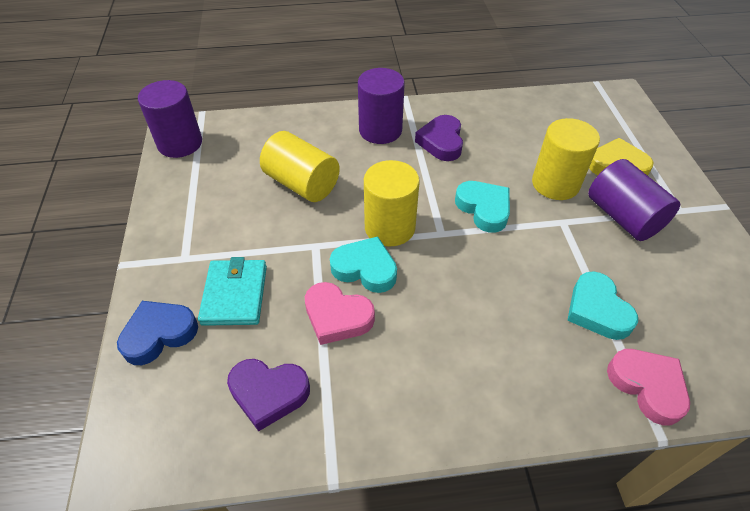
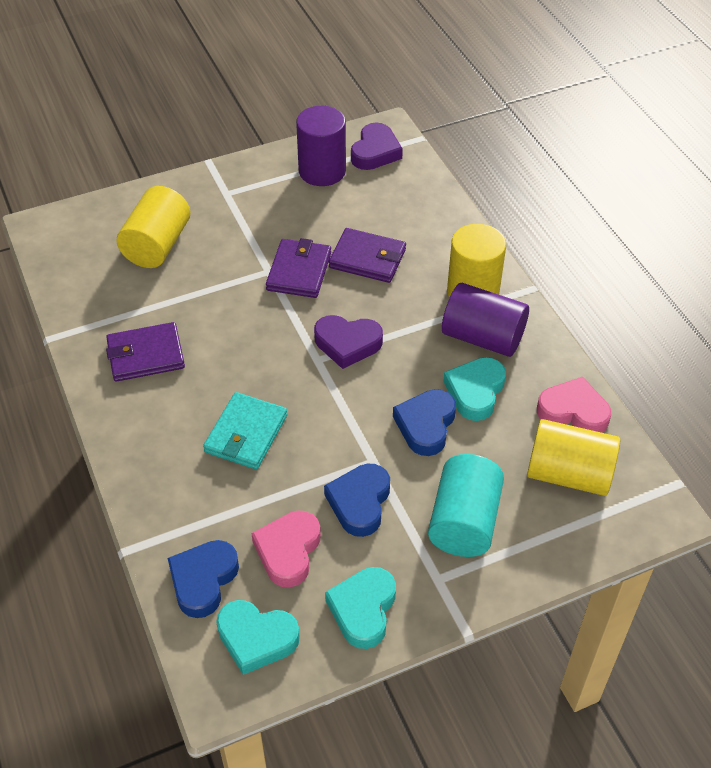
blue heart: [117,301,198,365] = 1 -> [168,540,239,618] [324,464,390,537] [393,389,456,456] = 3
purple cylinder: [138,80,202,158] [358,68,405,144] [588,159,680,241] = 3 -> [296,106,346,186] [442,283,529,357] = 2
purple wallet: none = 0 -> [106,322,185,382] [266,238,331,298] [329,228,406,283] = 3
turquoise cylinder: none = 0 -> [428,454,504,557] = 1
yellow heart: [589,138,653,176] = 1 -> none = 0

